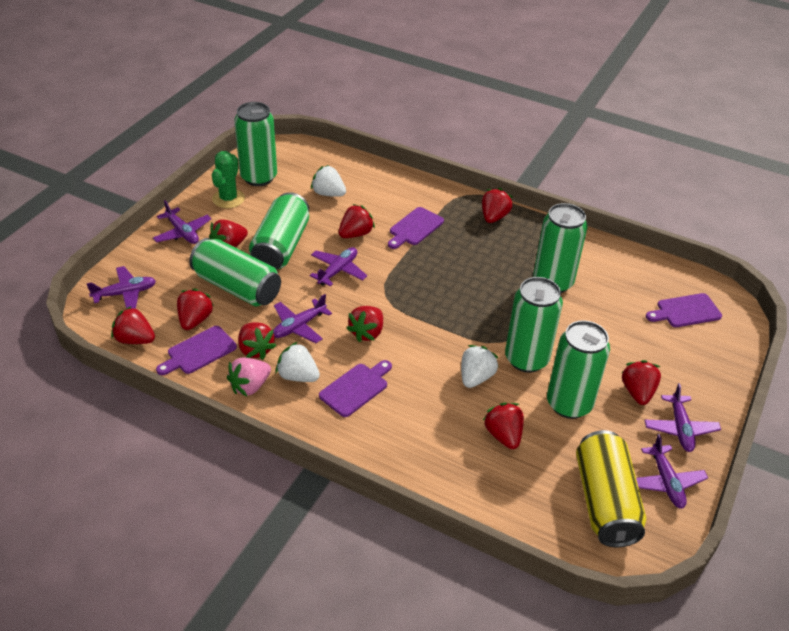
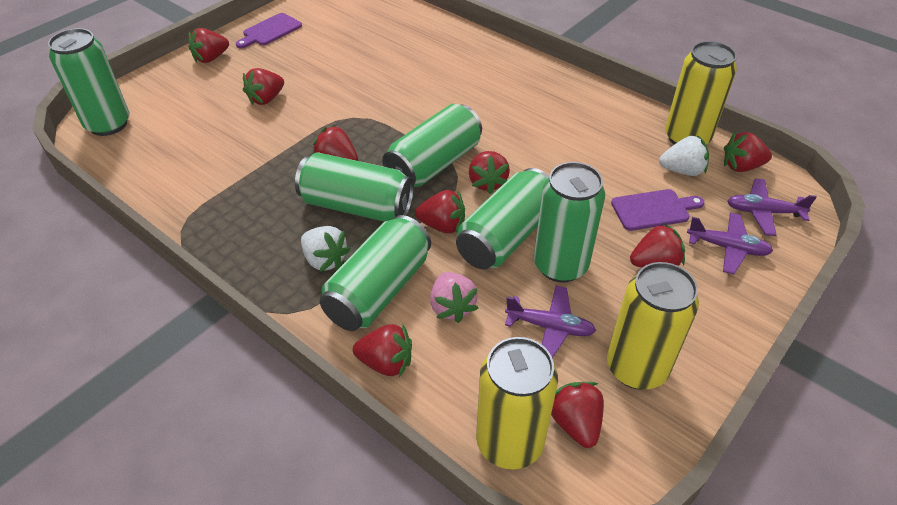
green cactus: [212,151,245,208] = 1 -> none = 0
purple cutting board: [156,326,237,375] [319,360,392,417] [388,207,444,249] [646,293,722,327] = 4 -> [236,13,302,48] [611,189,705,231] = 2
purple plane: [86,266,156,309] [153,200,211,244] [273,294,332,343] [310,247,367,287] [636,434,708,508] [644,383,721,452] = 6 -> [505,286,596,358] [687,213,773,274] [727,178,817,236] = 3
white strawberry: [275,342,320,382] [311,165,346,197] [461,345,499,388] = 3 -> [301,226,350,272] [659,135,709,176] = 2
yellow can: [576,430,646,547] = 1 -> [476,337,558,469] [607,262,699,390] [665,41,737,145] = 3

